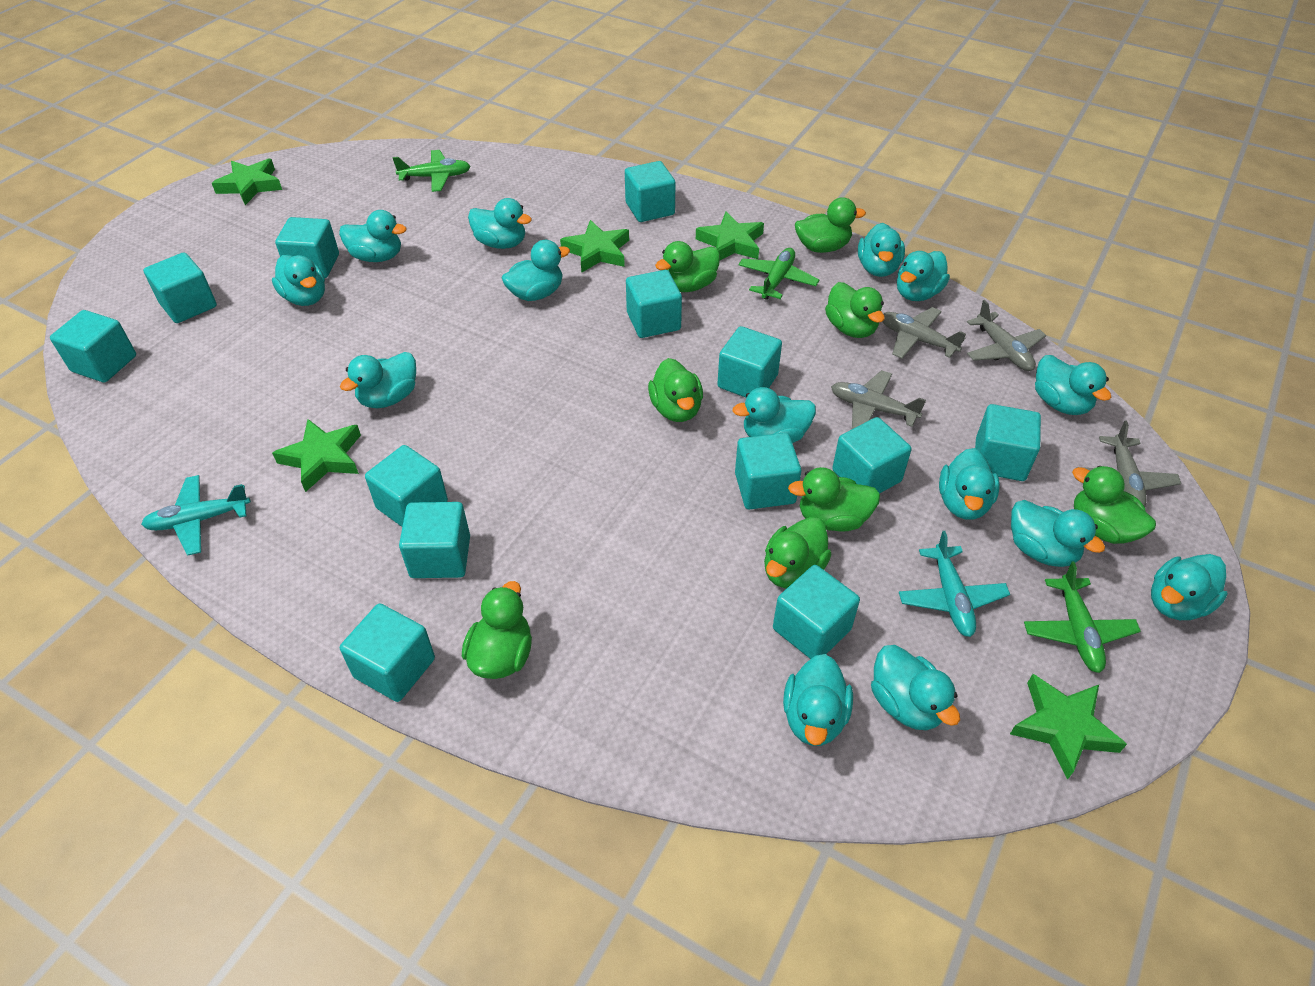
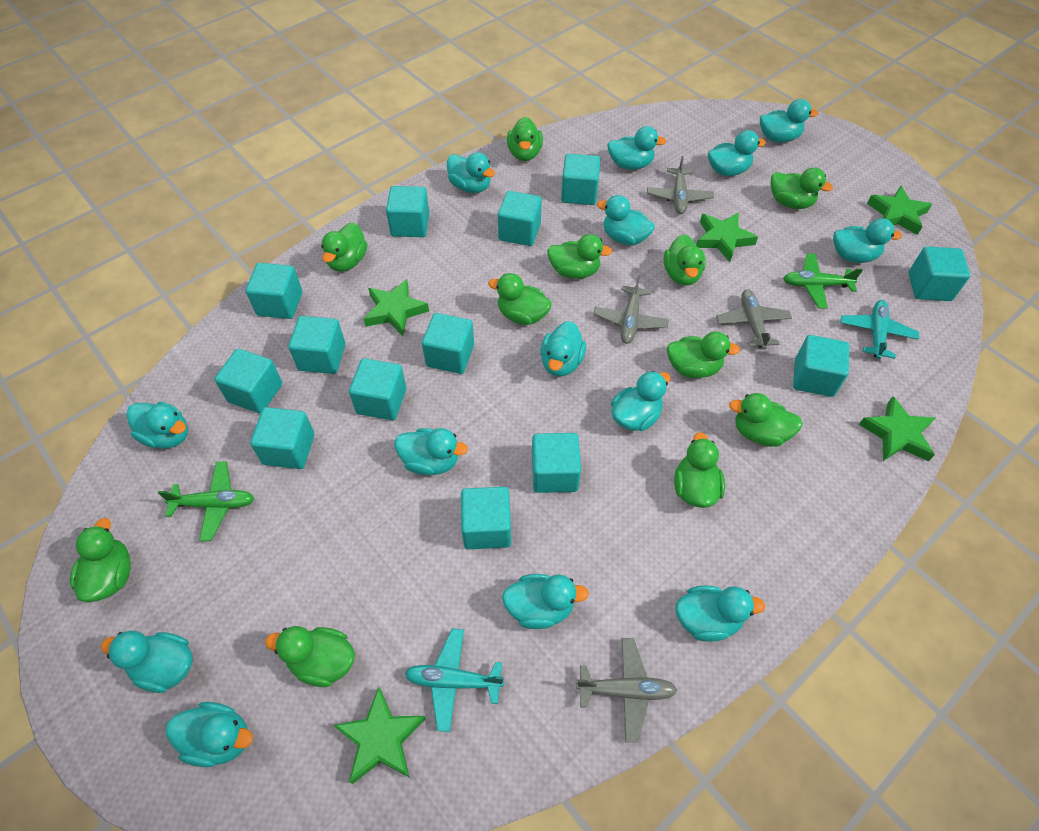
green duck: [462,581,532,679] [648,358,703,422] [655,241,720,292] [764,517,832,588] [788,467,880,532] [795,197,866,253] [825,282,885,338] [1072,466,1156,544] = 8 -> [70,518,131,602] [265,626,355,687] [321,222,367,272] [488,273,552,325] [507,117,543,161] [547,234,612,279] [664,234,706,286] [667,331,740,378] [674,432,725,508] [729,393,803,447] [771,167,833,209] = 11
green plane: [393,150,471,192] [739,248,820,300] [1024,562,1141,673] = 3 -> [158,462,255,541] [783,253,863,309] = 2

